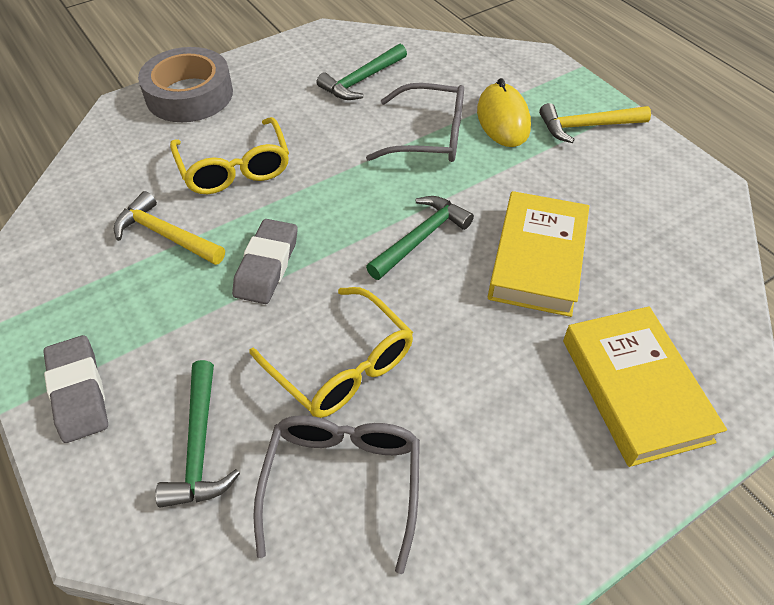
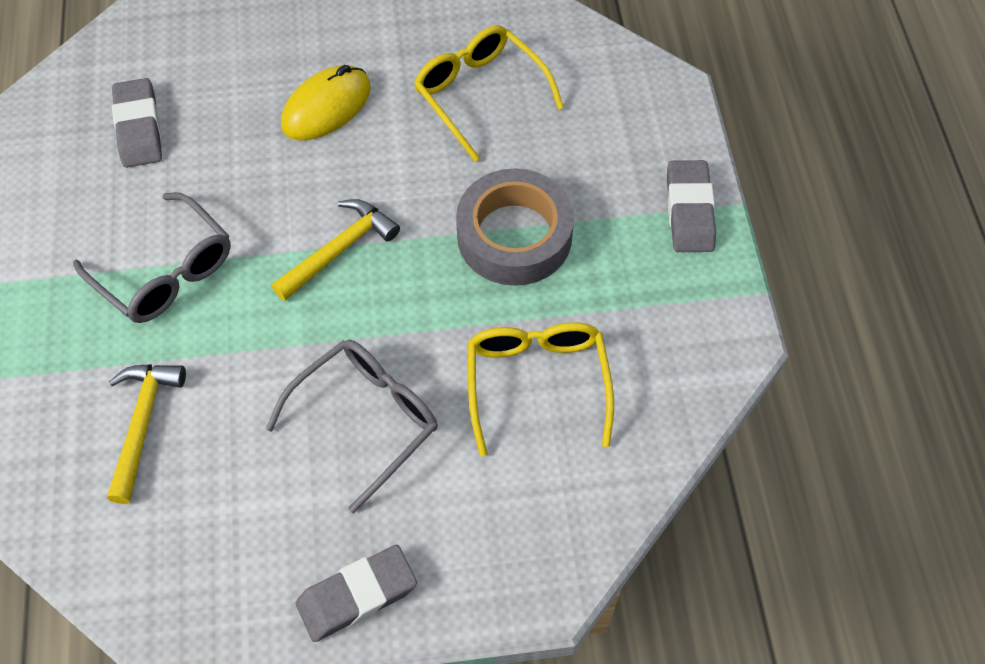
green hammer: [155,360,240,508] [317,44,407,100] [366,196,474,280] = 3 -> none = 0
grey eraser: [43,335,108,443] [232,219,298,304] = 2 -> [112,78,162,168] [296,545,417,642] [667,160,716,252] = 3
yellow book: [488,191,589,317] [563,306,727,467] = 2 -> none = 0

